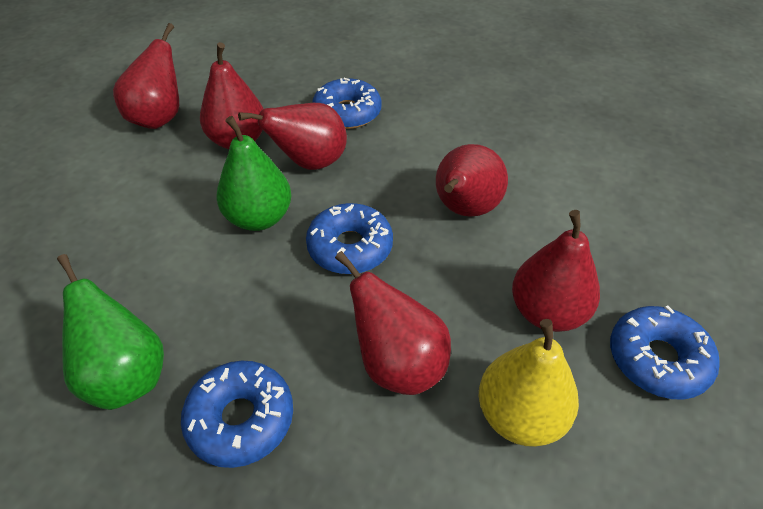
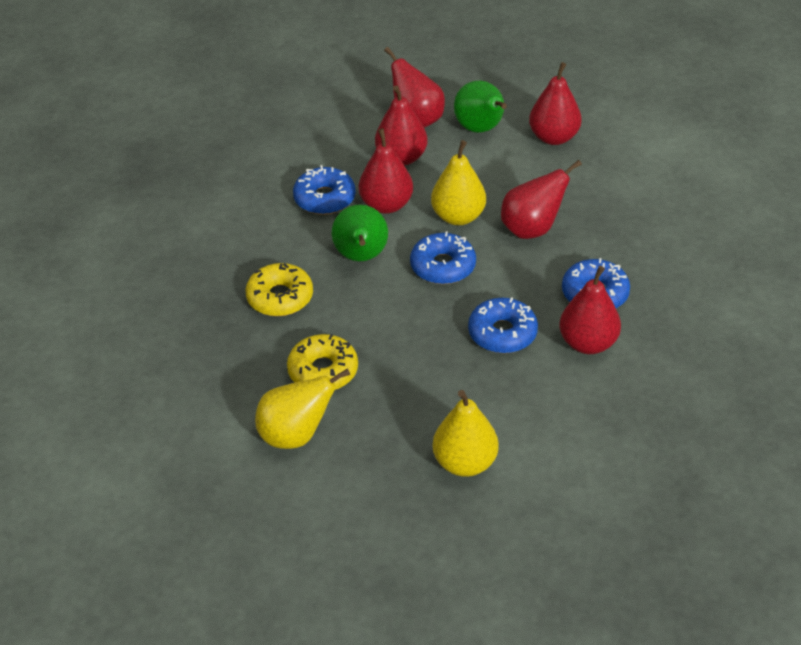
yellow donut: none = 0 -> [245,263,313,316] [287,334,358,390] = 2
yellow pear: [479,319,579,447] = 1 -> [255,368,350,449] [431,140,486,225] [433,390,499,477] = 3

